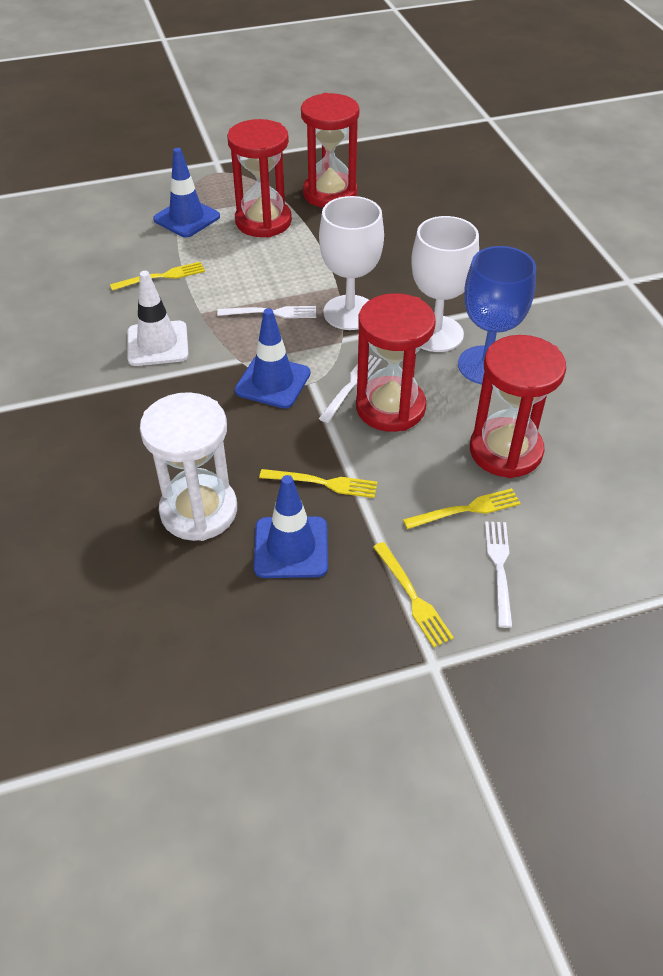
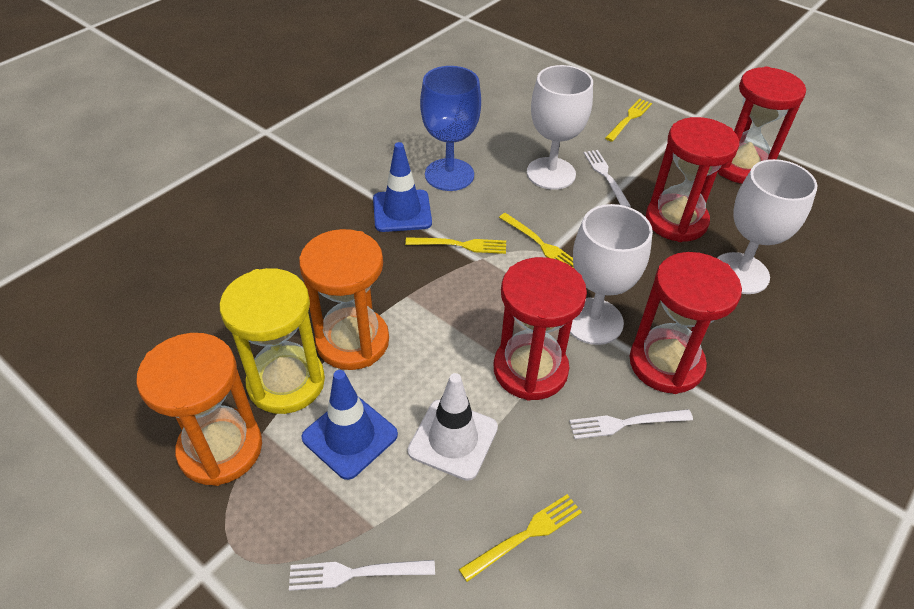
blue traffic cone: [153,148,220,238] [235,308,311,409] [254,475,328,578] = 3 -> [302,370,398,480] [373,142,432,232] = 2
orange hourglass: none = 0 -> [136,333,262,486] [299,229,389,370] = 2
white goblet: [319,196,384,330] [411,216,479,352] = 2 -> [527,65,593,190] [570,204,653,345] [717,159,817,294] = 3
white hourglass: [140,392,237,541] = 1 -> none = 0
yellow hourglass: none = 0 -> [220,268,325,414] = 1

